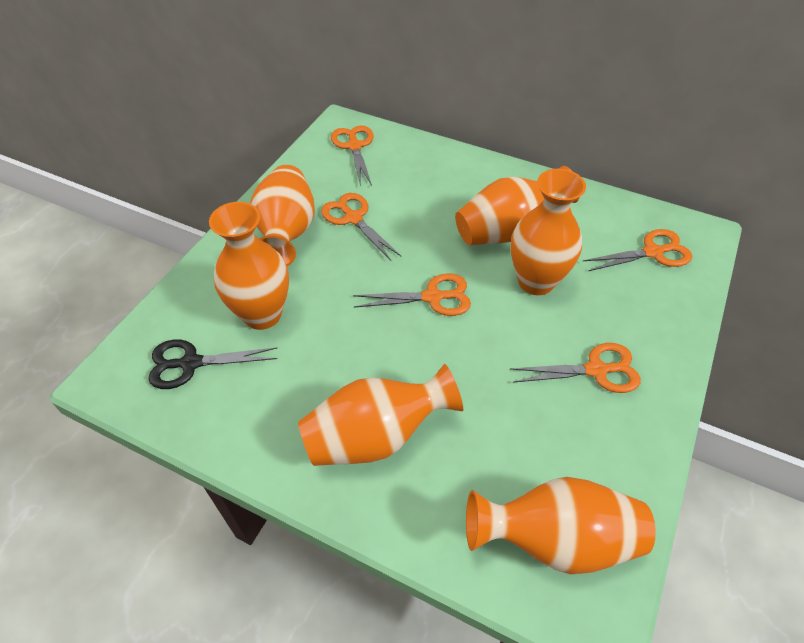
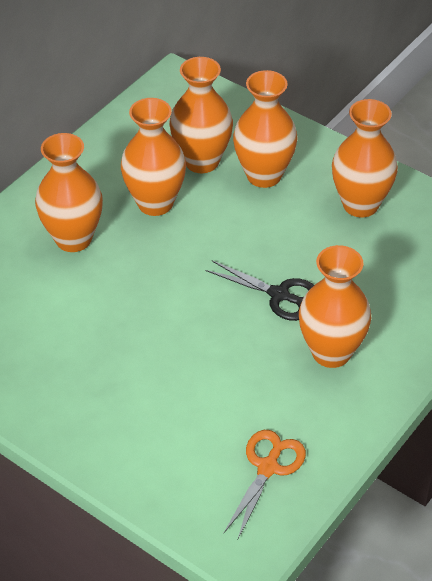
orange scissors: [321,193,401,261] [331,125,374,186] [353,273,471,316] [510,343,641,393] [583,229,692,271] = 5 -> [223,430,306,541] = 1

